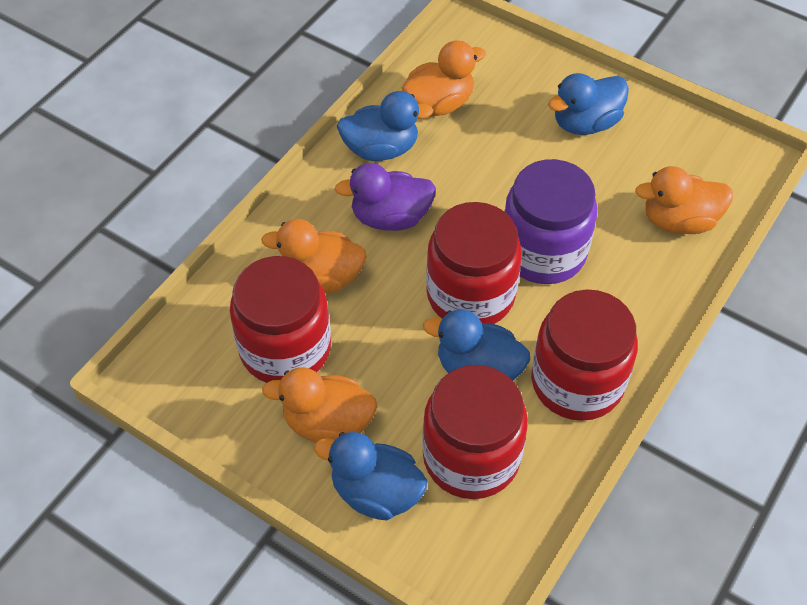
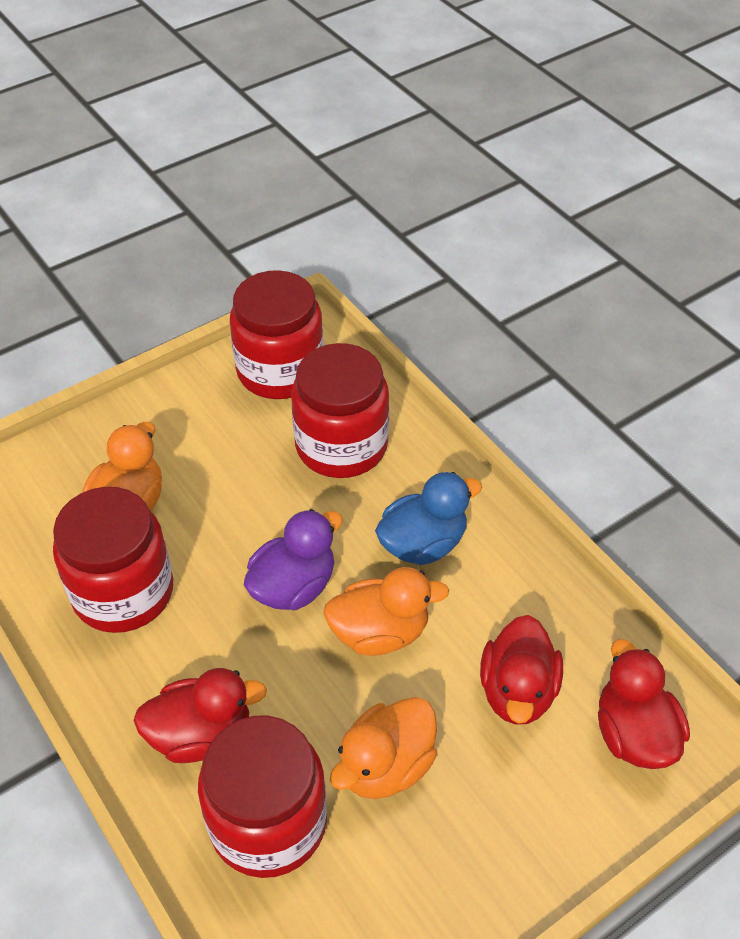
blue duck: [314,432,427,520] [337,91,433,161] [423,309,530,380] [548,73,629,135] = 4 -> [375,472,482,565] = 1
orange duck: [261,219,367,293] [262,367,377,443] [402,40,486,116] [635,166,733,234] = 4 -> [83,422,162,511] [324,567,449,656] [330,697,437,799] = 3
purple jar: [504,159,597,284] = 1 -> none = 0
red duck: none = 0 -> [133,668,267,763] [480,615,563,725] [598,639,690,769] = 3

